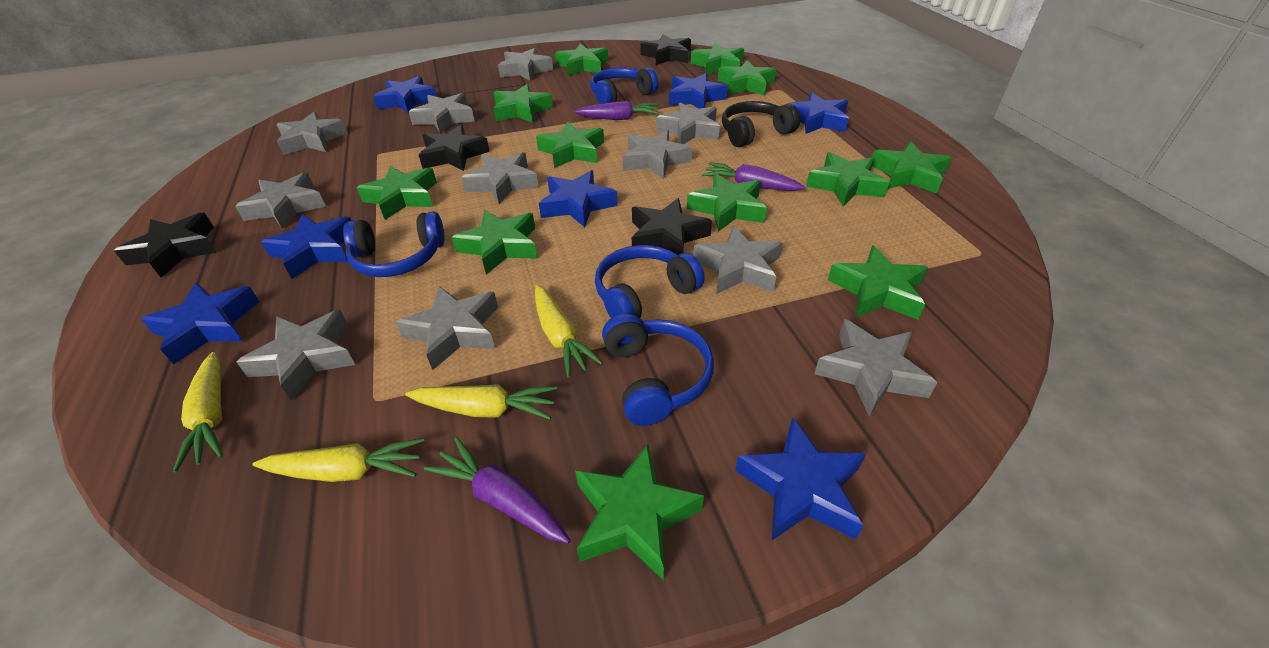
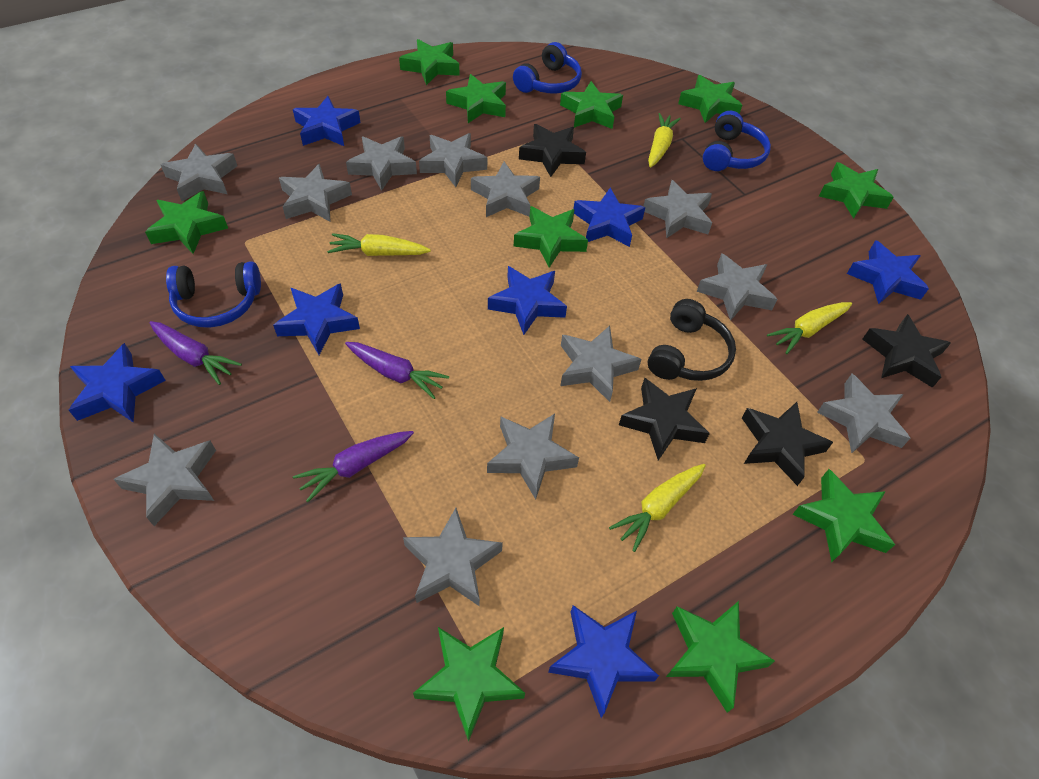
blue headphones: [343,212,445,277] [590,67,658,104] [595,245,705,318] [602,313,714,426] = 4 -> [166,261,261,328] [513,42,582,94] [703,111,771,171] = 3
green star: [357,165,437,220] [452,210,537,275] [493,84,553,123] [536,121,604,168] [555,44,608,76] [575,444,704,581] [687,173,767,232] [691,43,744,75] [718,60,776,96] [806,152,889,206] [828,245,928,320] [872,142,952,194] = 12 -> [145,191,228,254] [399,39,460,85] [413,627,525,742] [446,74,506,123] [514,206,588,268] [560,81,623,129] [666,601,775,713] [678,75,742,123] [793,469,895,562] [819,162,894,219] = 10
grey star: [235,172,326,229] [236,310,355,400] [277,112,348,155] [396,286,498,370] [409,93,475,133] [461,152,539,204] [498,48,553,81] [623,130,692,179] [656,103,720,144] [693,225,783,294] [814,319,937,417] = 11 -> [113,434,216,526] [161,144,237,201] [279,164,352,222] [346,136,417,191] [403,508,503,607] [419,133,487,187] [471,162,540,217] [487,414,579,499] [560,326,641,402] [644,180,712,238] [697,253,777,321] [817,374,911,453] = 12

